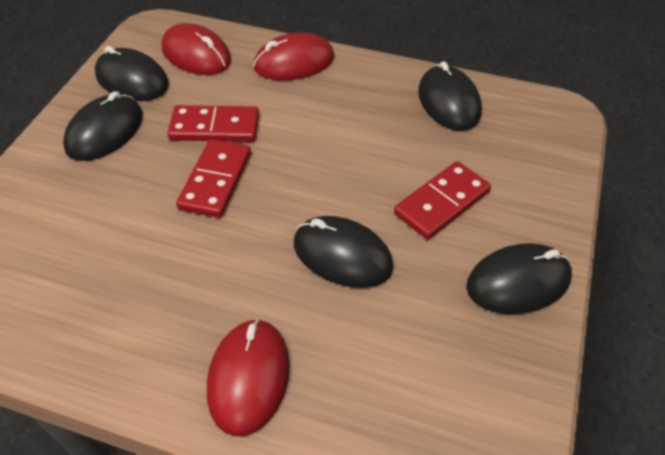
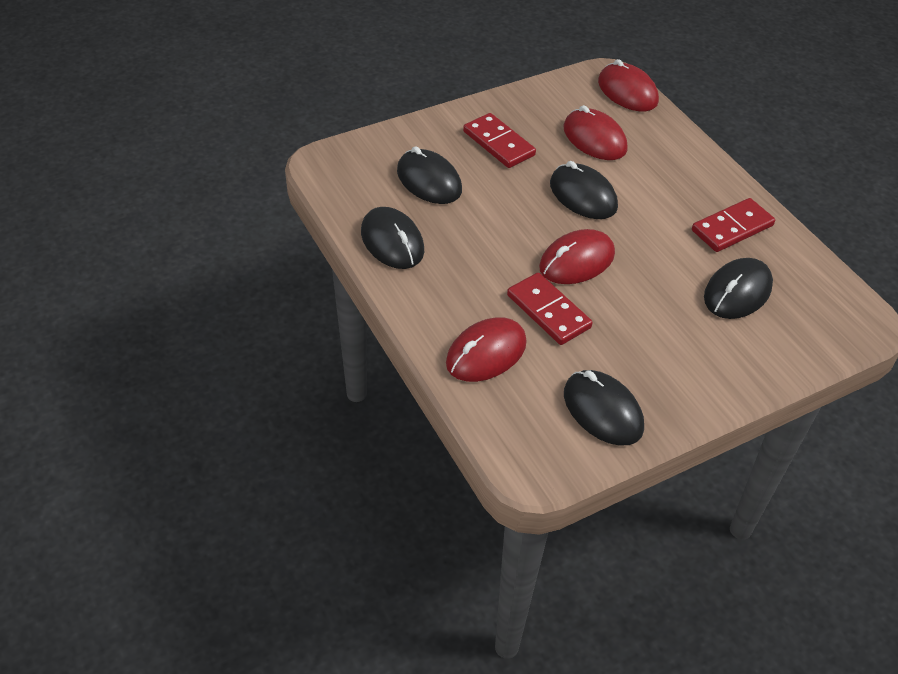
red mouse: [162,23,231,75] [207,318,290,436] [253,32,335,81] = 3 -> [446,317,527,382] [539,229,615,284] [564,105,627,160] [598,59,659,111] = 4

